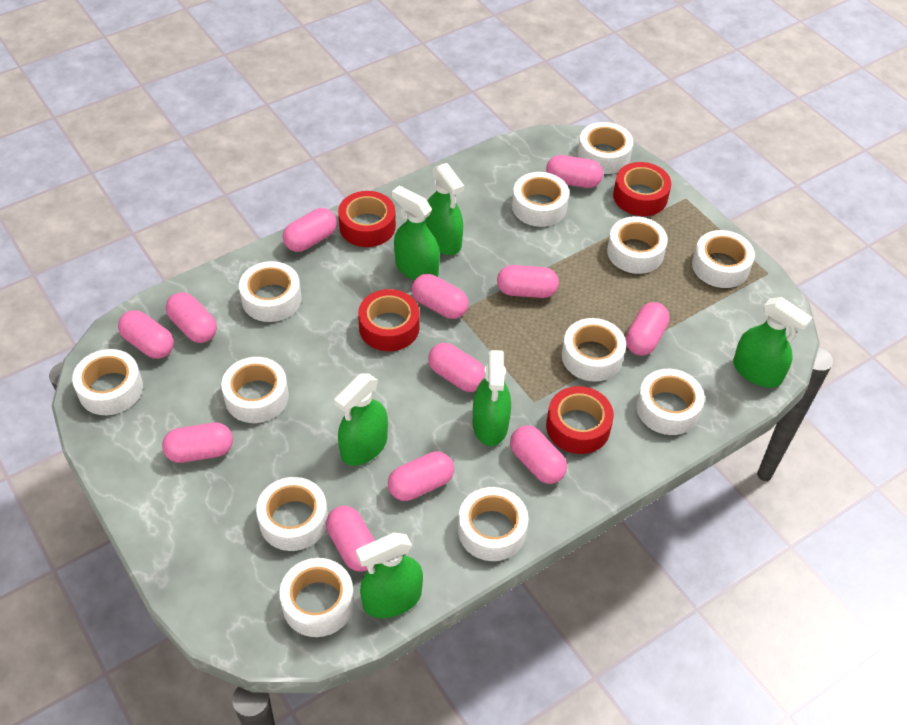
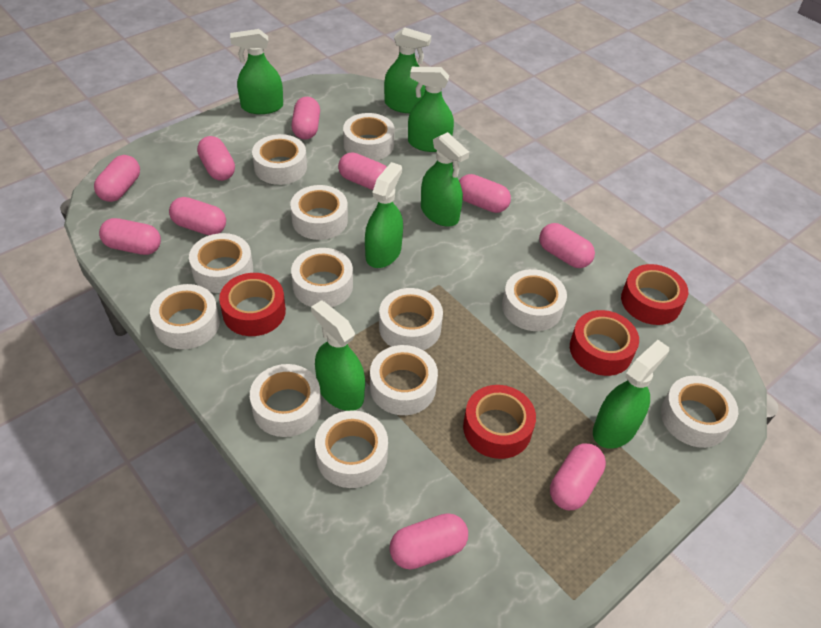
green spray bottle: [335,373,388,466] [356,532,423,618] [392,186,440,280] [425,163,464,255] [473,350,511,446] [733,297,813,388] = 6 -> [230,29,283,114] [311,300,365,411] [365,162,403,268] [384,27,431,113] [408,67,454,152] [421,132,469,227] [593,340,669,449] = 7
pink capsule: [118,310,174,359] [162,423,233,463] [166,292,217,343] [283,208,337,252] [326,506,375,572] [388,451,454,501] [412,274,469,319] [428,343,485,392] [497,265,559,298] [510,425,567,484] [546,155,603,188] [626,302,670,356] = 12 -> [94,155,140,202] [99,218,161,255] [169,197,226,235] [197,136,235,181] [291,97,320,140] [338,152,387,190] [389,513,468,569] [459,174,511,213] [539,223,595,268] [550,443,606,510] = 10

